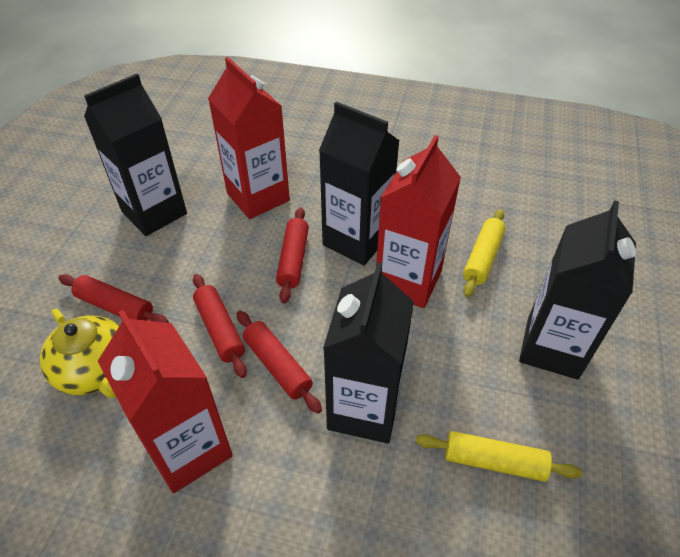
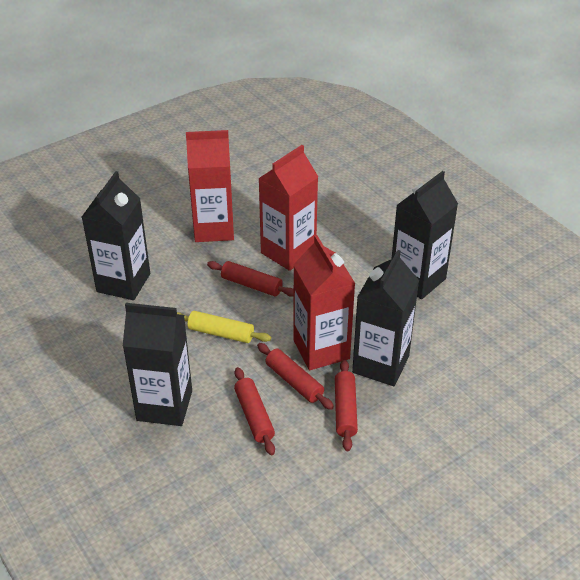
yellow rolling pin: [416,431,582,482] [463,209,506,297] = 2 -> [177,311,271,343] = 1
yellow teapot: [40,309,119,398] = 1 -> none = 0

